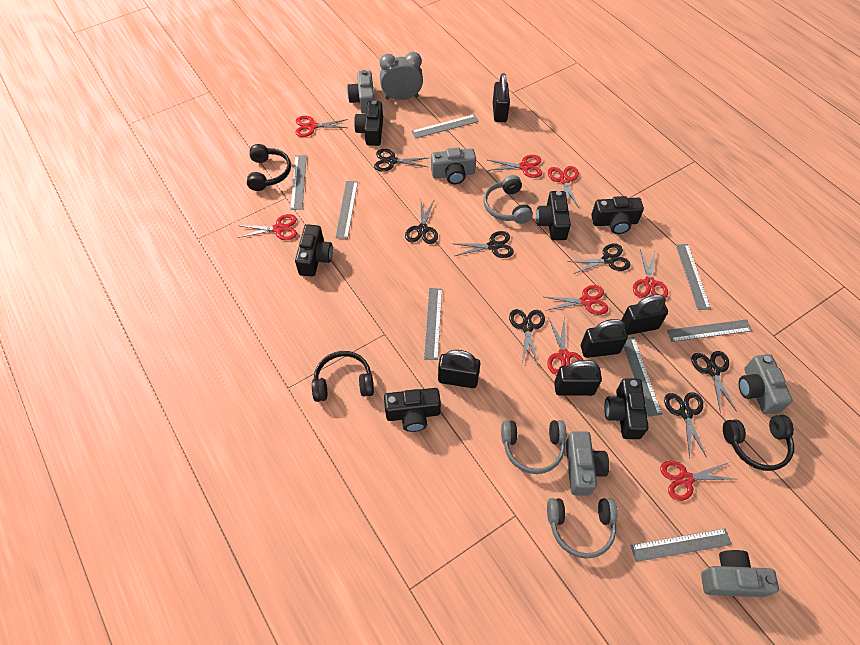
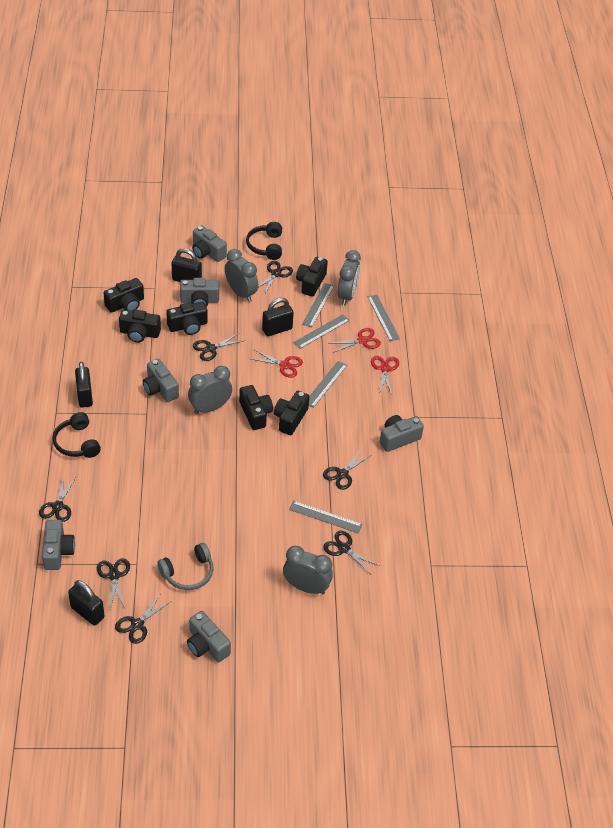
black headphones: [247,144,291,191] [312,351,374,402] [723,415,794,471] = 3 -> [53,412,101,458] [246,222,282,260] = 2
black padlock: [438,350,481,388] [493,73,510,122] [554,360,602,396] [581,319,628,358] [622,294,668,335] = 5 -> [68,580,105,626] [75,362,93,407] [172,248,202,282] [262,298,294,336] = 4
grey camera: [347,70,375,114] [431,148,476,184] [566,431,609,495] [701,550,779,597] [739,354,793,414] = 5 -> [42,520,75,570] [143,359,179,402] [180,278,219,307] [187,611,231,662] [192,225,227,262] [380,415,424,452] = 6
grey clock: [380,52,423,100] = 1 -> [188,366,232,414] [225,249,258,302] [283,546,333,594] [338,250,361,306] = 4
grey headphones: [483,175,533,224] [501,420,566,474] [547,498,618,559] = 3 -> [157,543,214,590] = 1
grey ruler: [290,155,307,210] [335,181,358,239] [411,114,479,139] [424,288,442,360] [624,337,662,417] [630,528,732,562] [667,319,752,342] [676,244,711,310] = 8 -> [289,501,363,534] [293,314,350,349] [302,283,334,327] [309,361,347,408] [368,295,400,341] = 5
red scissors: [238,214,297,240] [295,116,348,137] [487,155,542,178] [545,285,608,315] [547,316,583,374] [548,166,579,208] [633,249,668,299] [660,461,735,501] = 8 -> [251,350,303,378] [328,328,381,353] [371,356,399,394] = 3

